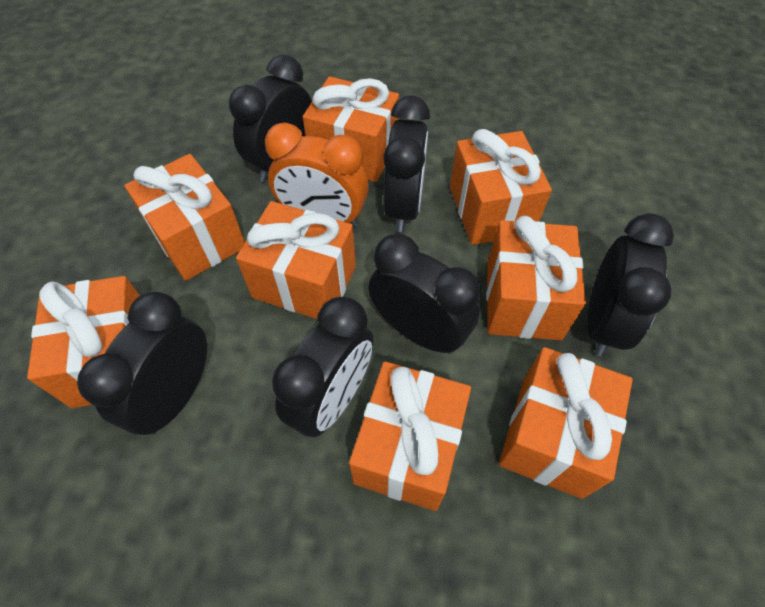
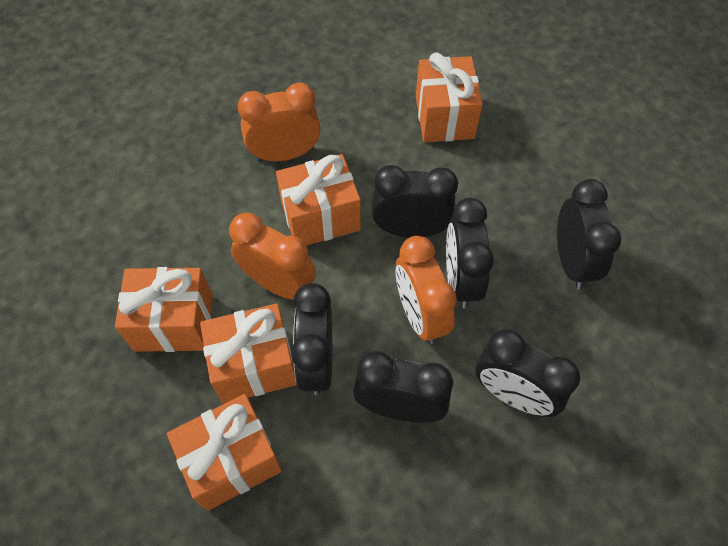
orange clock: [265,122,369,228] = 1 -> [229,212,316,300] [238,82,321,161] [396,236,457,344] = 3
orange gift: [27,276,140,408] [124,154,245,281] [236,201,356,319] [303,76,399,182] [349,361,471,511] [450,129,552,245] [486,216,586,340] [499,347,633,499] = 8 -> [115,267,213,352] [167,394,282,511] [200,303,297,404] [276,154,361,246] [416,53,483,142] = 5

